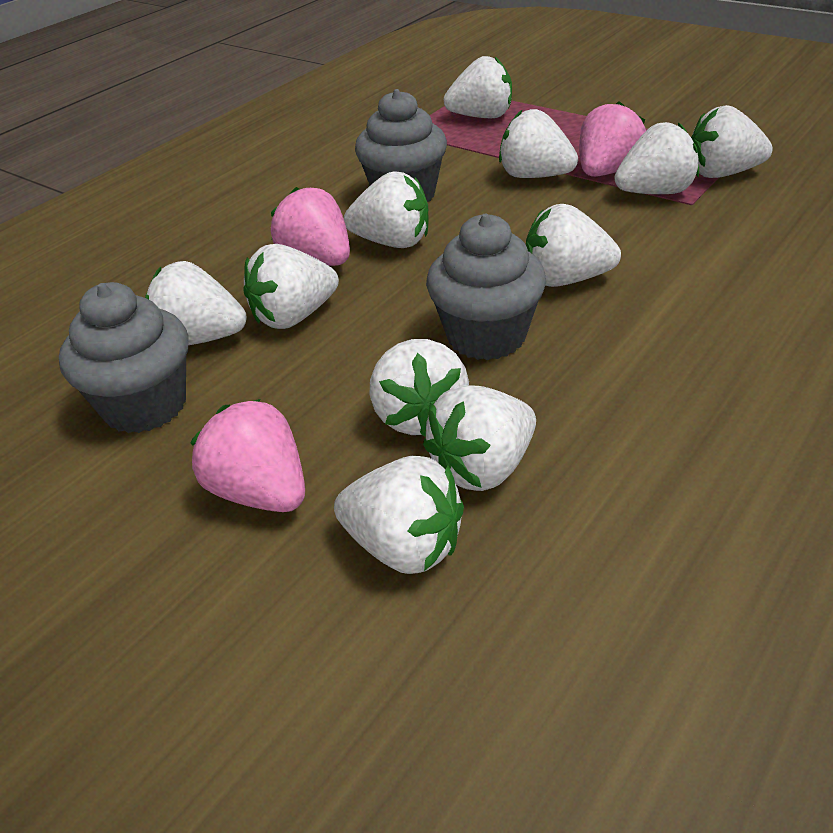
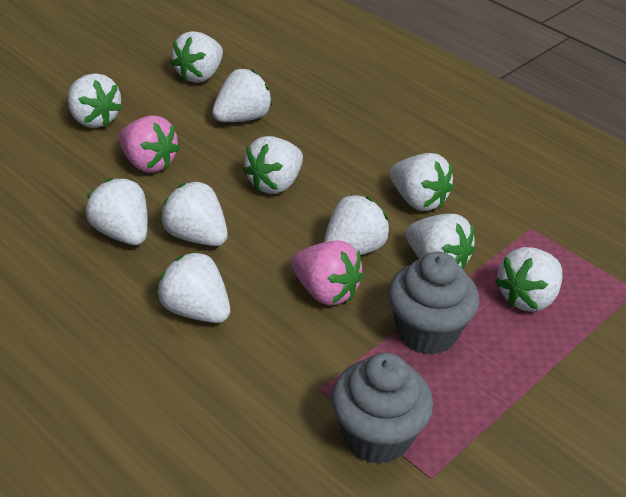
grey cupcake: [59,282,188,433] [355,89,447,202] [426,214,546,360] = 3 -> [332,353,433,464] [388,252,479,355] = 2
pink strawberry: [191,399,305,512] [271,187,350,266] [579,101,646,177] = 3 -> [119,116,180,173] [291,240,364,306] = 2

